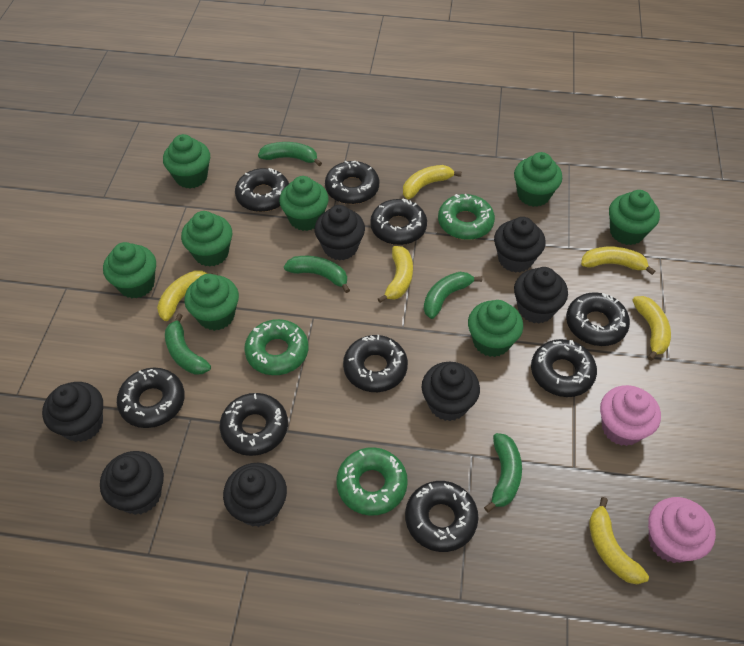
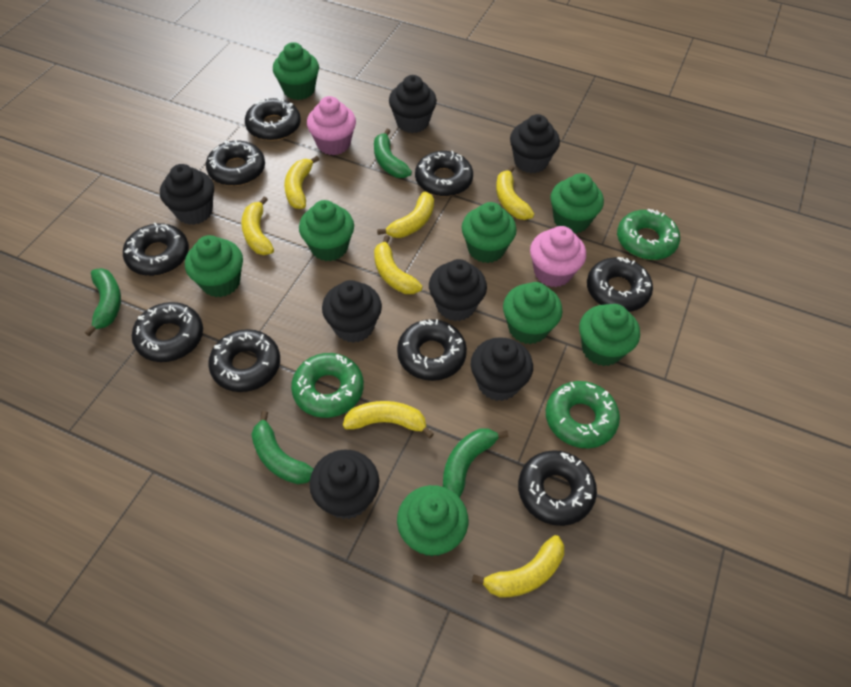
green banana: [165,313,211,375] [258,142,322,166] [284,256,350,293] [424,272,482,319] [484,433,522,513] = 5 -> [85,268,121,336] [252,411,313,484] [374,129,412,178] [443,428,508,498] = 4
yellow banana: [157,270,218,321] [378,246,413,303] [403,165,462,199] [581,247,655,275] [589,497,649,584] [632,296,671,361] = 6 -> [241,197,274,255] [284,156,320,209] [343,401,434,438] [374,235,422,294] [377,191,434,238] [472,535,564,598] [496,165,534,220] = 7

